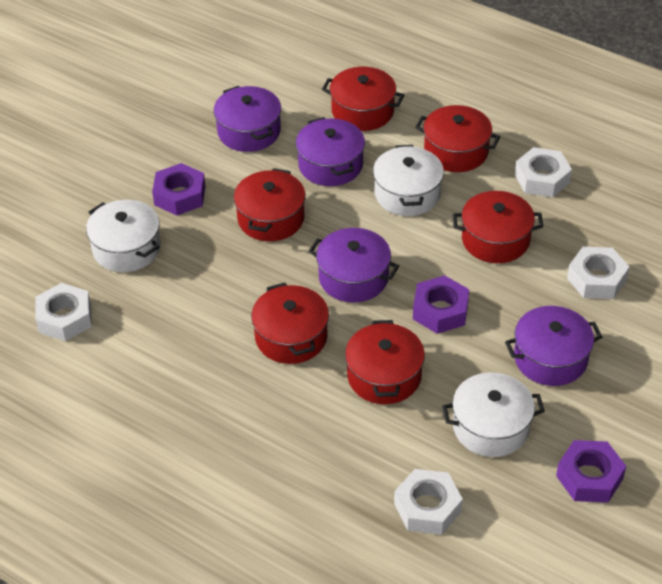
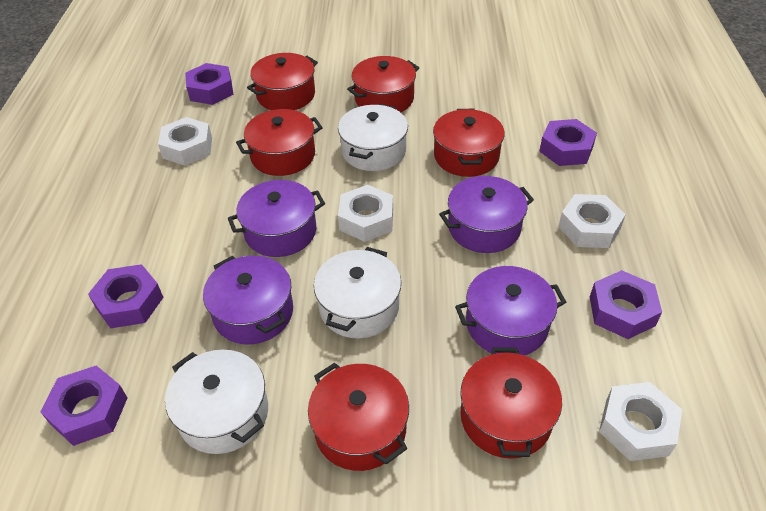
purple nut: [152,163,205,215] [413,275,469,334] [556,440,626,503] = 3 -> [40,366,127,446] [88,264,164,328] [185,63,233,105] [539,119,597,166] [590,270,662,339] = 5

